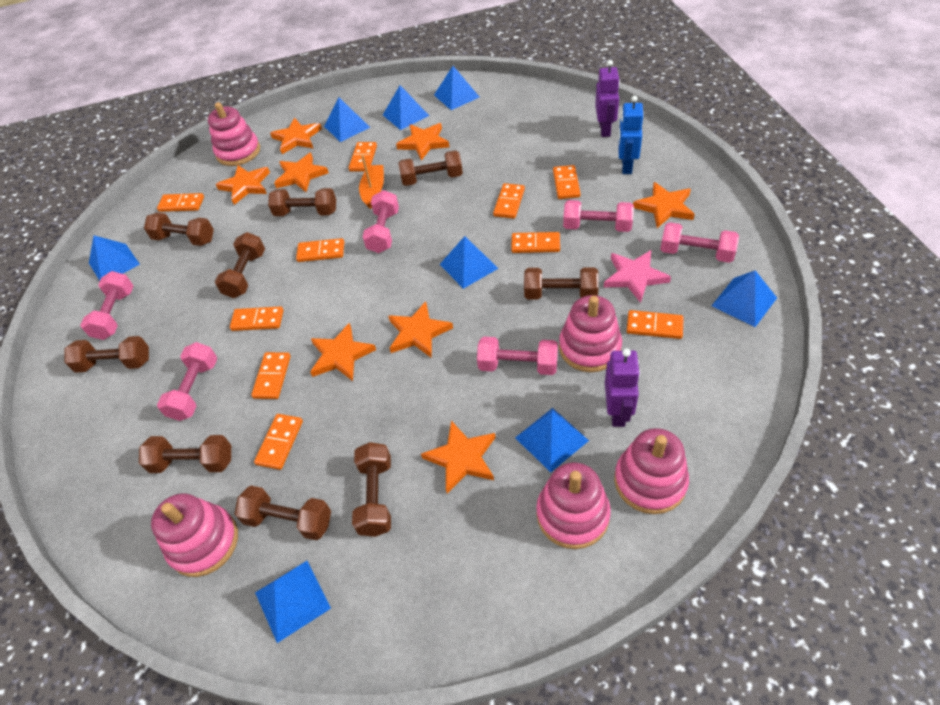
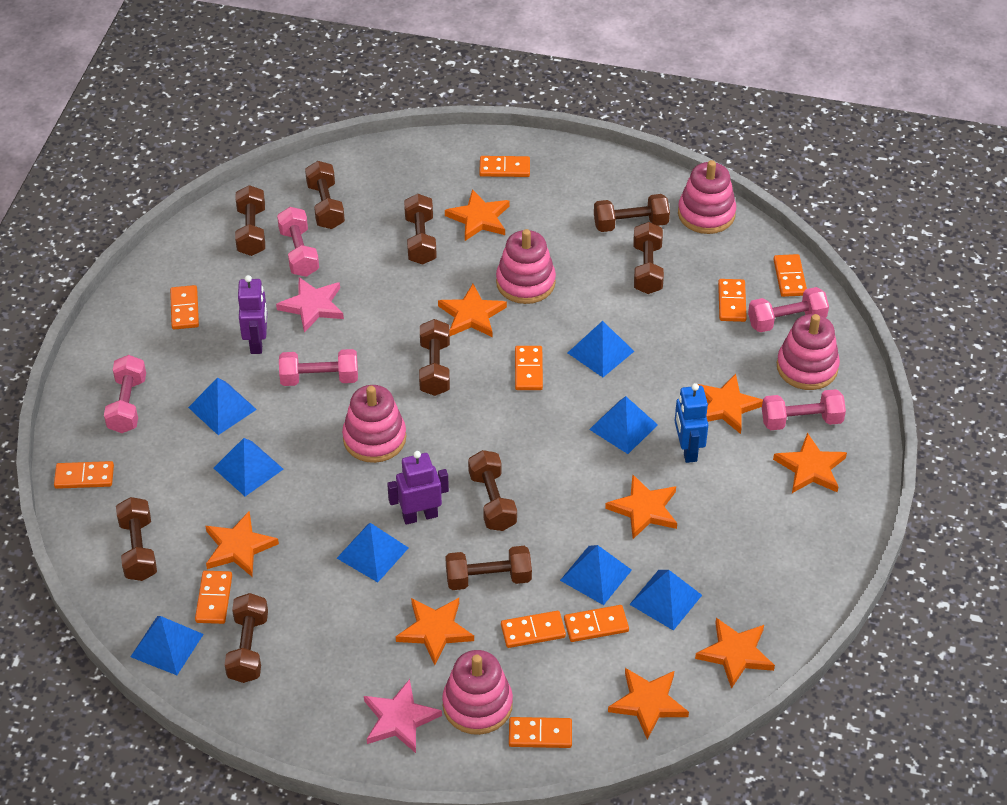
brown dumbbell: [64,336,149,373] [139,435,231,473] [144,212,214,246] [215,232,265,298] [235,486,331,540] [268,188,336,216] [352,442,391,537] [399,150,463,186] [524,267,599,299] = 9 -> [116,497,157,581] [225,593,268,683] [235,185,265,256] [305,161,345,229] [404,194,437,265] [419,319,450,396] [445,546,532,590] [468,450,517,531] [594,194,670,232] [633,222,664,294] = 10
orange boat: [359,155,384,209] = 1 -> none = 0
orange star: [215,165,270,205] [270,118,322,154] [274,153,329,192] [310,323,376,381] [388,301,453,358] [396,123,449,161] [421,421,496,494] [633,182,695,228] = 8 -> [205,511,279,577] [396,598,474,665] [438,284,507,337] [445,189,509,241] [605,474,677,539] [608,668,689,740] [695,618,775,689] [698,374,763,434] [773,433,847,493] = 9
pink dumbbell: [80,271,134,340] [157,342,217,421] [363,190,399,253] [477,337,558,375] [563,200,634,232] [660,222,739,263] = 6 -> [104,355,146,433] [277,207,319,277] [279,349,358,386] [748,287,829,332] [762,389,846,430] = 5
pink star: [604,250,671,303] = 1 -> [276,277,344,333] [364,679,442,753] = 2

